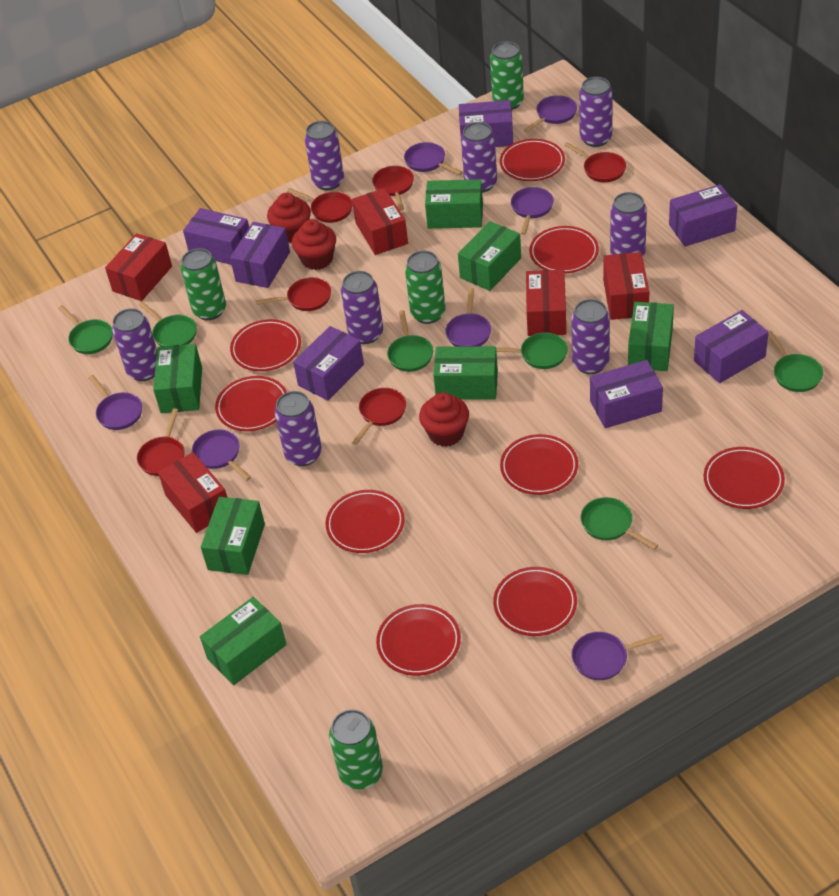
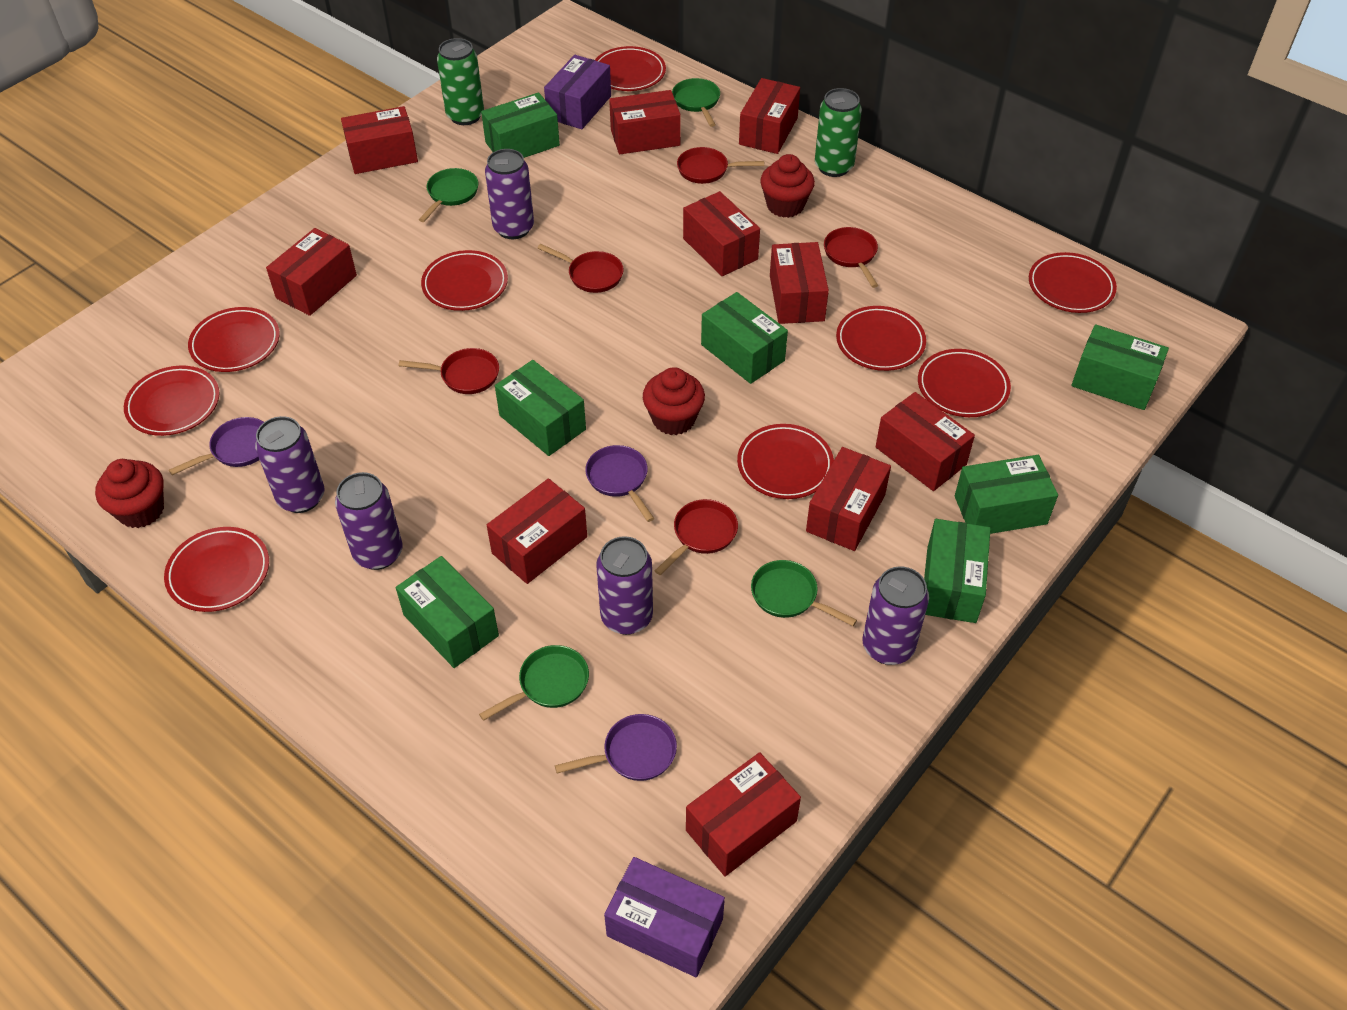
green can: [181,248,226,320] [329,709,383,789] [405,250,446,324] [490,42,524,110] = 4 -> [437,38,484,125] [815,88,862,177] = 2
green pan: [58,305,113,354] [139,302,197,347] [387,310,433,372] [496,332,568,369] [580,497,658,550] [768,331,823,392] = 6 -> [419,168,479,222] [479,645,589,721] [672,78,720,127] [751,560,857,626] = 4
purple box: [183,208,249,265] [230,222,290,288] [293,326,364,401] [459,100,513,147] [590,360,663,428] [669,184,737,247] [694,310,769,383] = 7 -> [544,55,611,129] [604,857,725,977] = 2
purple can: [112,308,157,381] [275,391,322,466] [305,121,344,191] [341,271,383,344] [461,122,497,193] [571,299,610,374] [579,77,613,147] [610,192,647,257] = 8 -> [255,416,324,513] [335,472,403,570] [485,149,534,239] [596,536,653,635] [862,566,929,665] = 5
purple pan: [88,375,142,430] [192,429,251,481] [404,142,463,175] [445,288,491,347] [511,187,554,235] [524,95,577,133] [571,632,664,680] = 7 -> [169,417,264,475] [555,714,677,781] [585,445,654,522] = 3
red box: [105,233,172,301] [158,452,227,533] [352,188,408,255] [526,270,566,336] [603,252,649,320] = 5 -> [266,228,357,316] [341,106,418,174] [487,478,587,584] [609,90,681,155] [683,191,760,276] [686,752,801,877] [739,78,800,154] [770,242,829,324] [806,447,891,551] [876,392,975,491] = 10
red pan: [137,408,185,476] [255,277,331,311] [287,188,353,223] [352,388,406,445] [372,166,414,211] [564,142,626,182] = 6 -> [399,348,499,394] [538,244,624,293] [655,499,738,575] [677,147,764,184] [824,227,878,288] = 5

